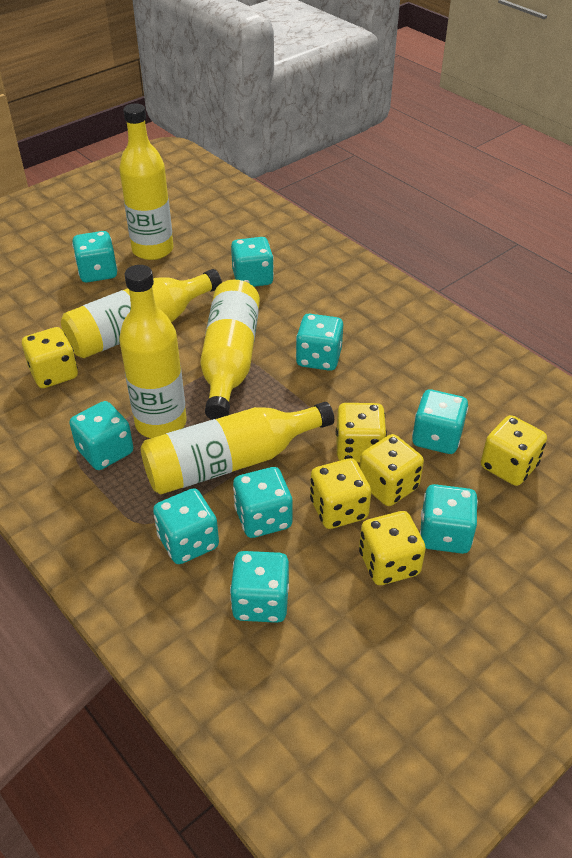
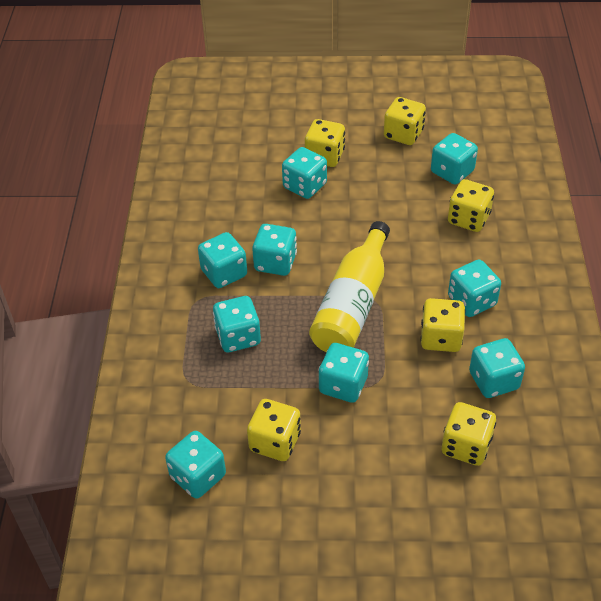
yellow bottle: [61,269,222,358] [119,104,174,260] [119,265,187,438] [141,402,334,494] [200,280,260,420] = 5 -> [309,221,390,352] = 1

